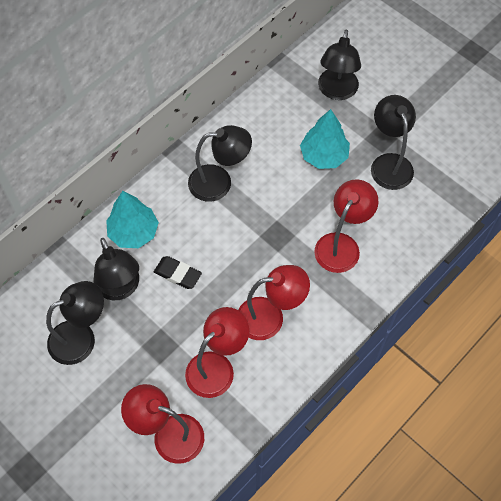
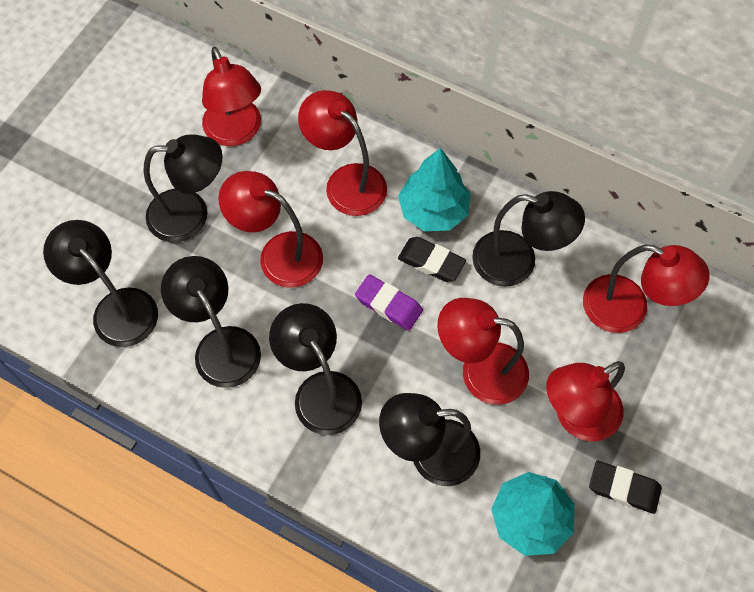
black eraser: [154,256,202,289] = 1 -> [398,237,466,282] [589,461,662,514] = 2
black lamp: [46,281,104,365] [94,238,139,300] [188,125,252,202] [318,29,361,100] [371,95,416,190] = 5 -> [43,220,158,347] [143,134,223,242] [161,256,261,388] [269,303,362,435] [379,393,480,486] [472,191,585,287] = 6
purple eraser: none = 0 -> [355,274,423,331] = 1
red lamp: [121,384,204,464] [185,307,249,398] [238,265,310,340] [314,179,378,273] = 4 -> [202,47,261,146] [218,171,323,288] [298,90,387,216] [437,298,529,405] [546,361,625,442] [583,245,710,333] = 6

